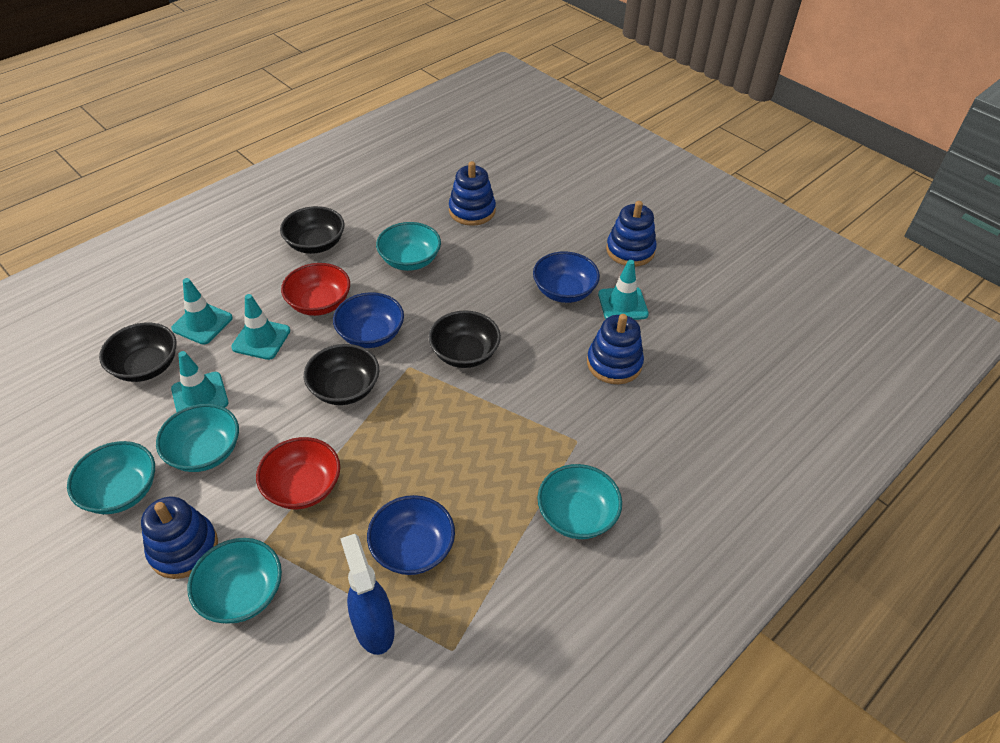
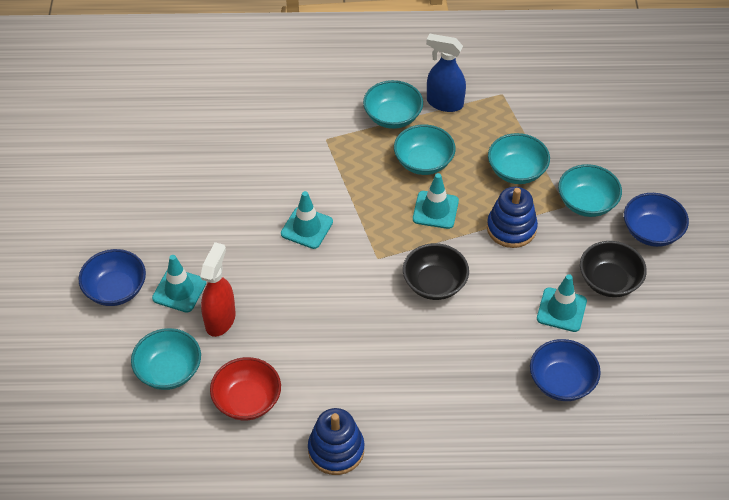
black bowl: [99,323,177,382] [280,206,345,254] [304,344,379,405] [429,310,501,368] = 4 -> [403,243,469,300] [580,241,647,297] = 2
blue stacking toy: [141,497,218,579] [449,161,496,226] [587,314,644,384] [606,201,657,266] = 4 -> [308,408,365,475] [487,187,538,248] = 2
red bowl: [256,437,340,509] [281,263,350,316] = 2 -> [210,357,281,420] = 1
red spray bottle: none = 0 -> [200,242,236,337] = 1

